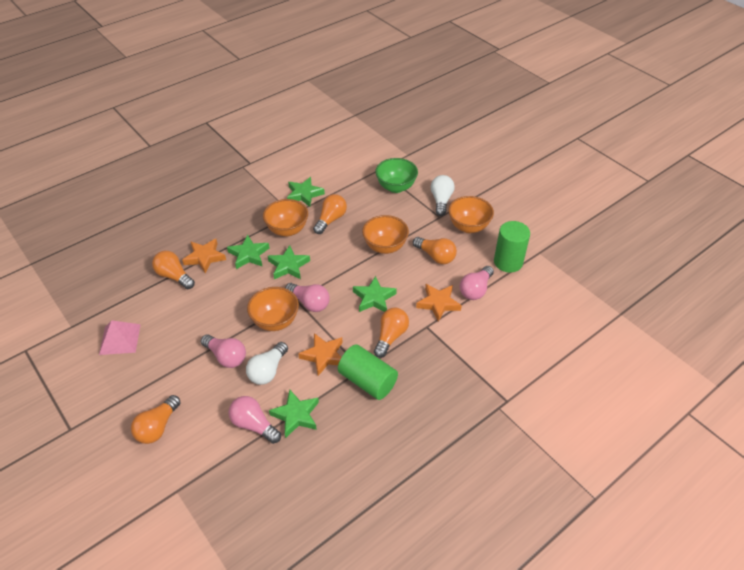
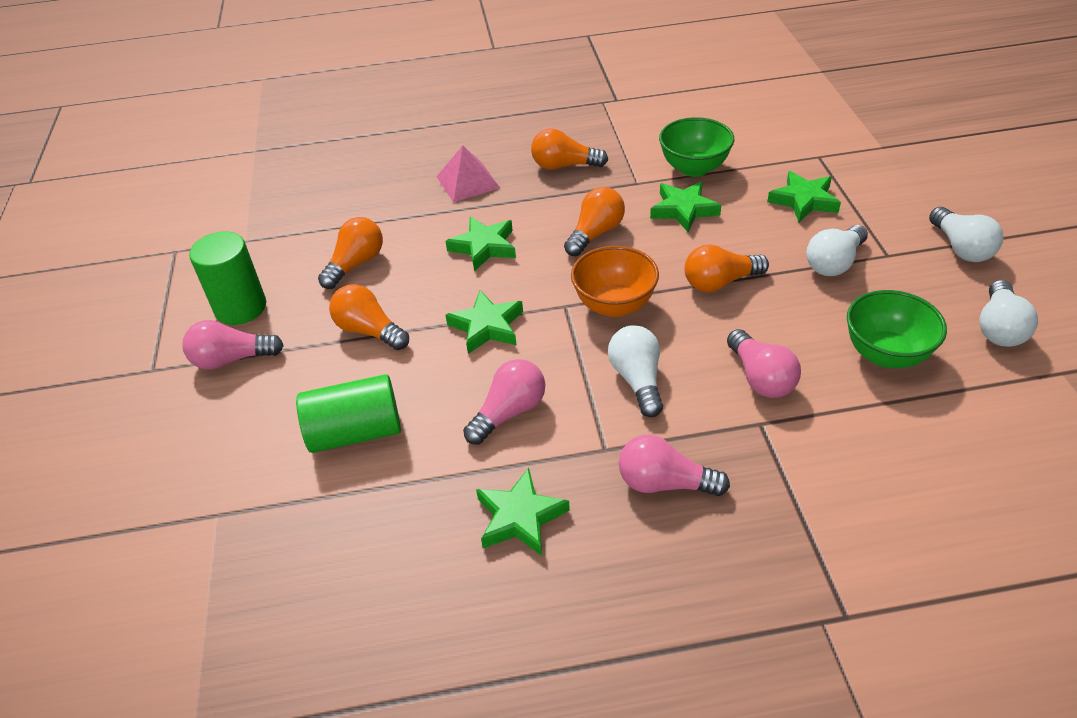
green bowl: [375,158,418,193] = 1 -> [659,117,734,177] [847,290,947,368] = 2
orange bowl: [247,287,299,331] [263,199,308,237] [362,215,409,254] [448,196,494,233] = 4 -> [571,246,659,317] = 1
orange star: [182,239,226,273] [298,333,343,376] [416,284,462,322] = 3 -> none = 0
white light bulb: [246,342,288,385] [431,175,455,216] = 2 -> [608,325,663,417] [806,225,868,276] [929,207,1003,262] [979,280,1038,347] = 4

